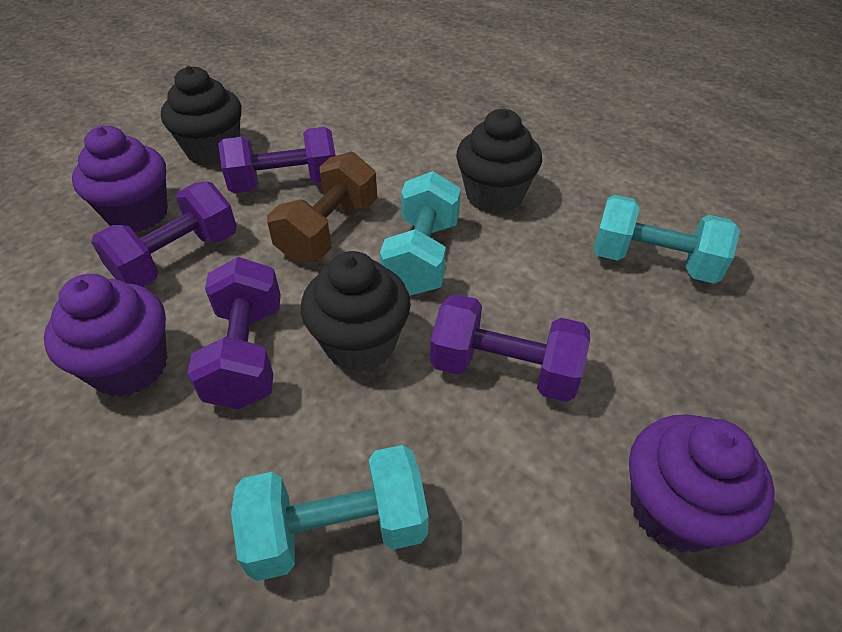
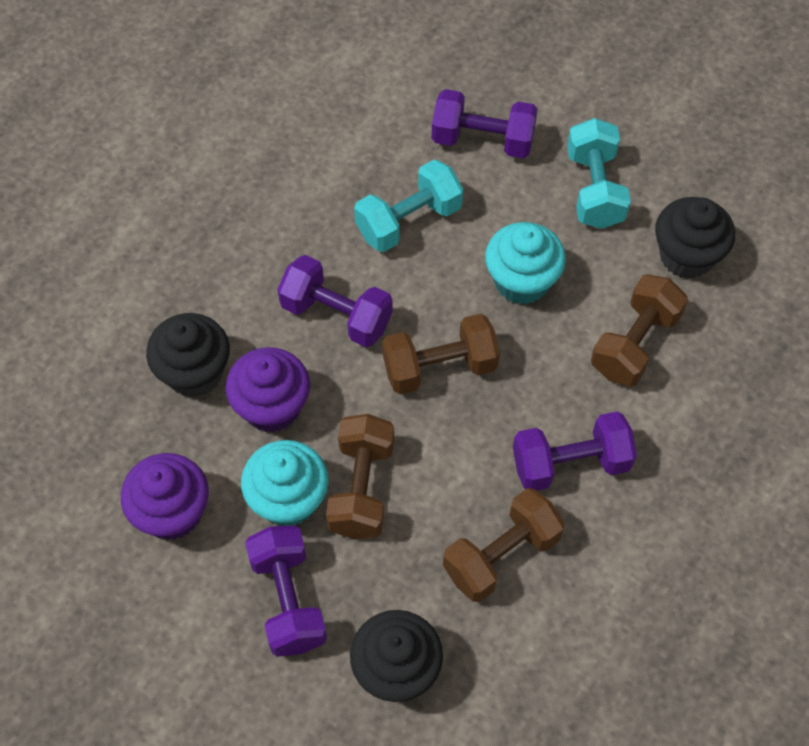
brown dumbbell: [267,152,377,263] = 1 -> [326,414,394,539] [382,314,500,394] [443,488,565,602] [591,274,688,386] = 4
purple cupcake: [44,274,167,397] [72,126,168,232] [629,414,774,553] = 3 -> [121,453,209,540] [225,347,310,432] = 2
turquoise cupcake: none = 0 -> [241,440,329,526] [485,222,566,305] = 2
turquoise dumbbell: [231,445,429,581] [380,171,461,295] [593,195,740,284] = 3 -> [354,160,463,252] [567,118,631,229] = 2

